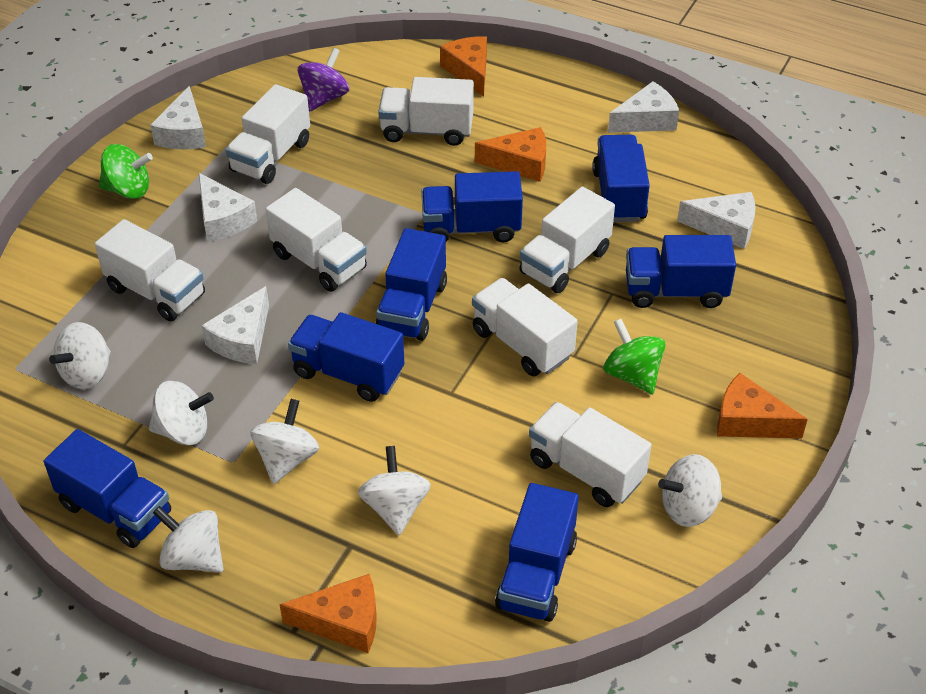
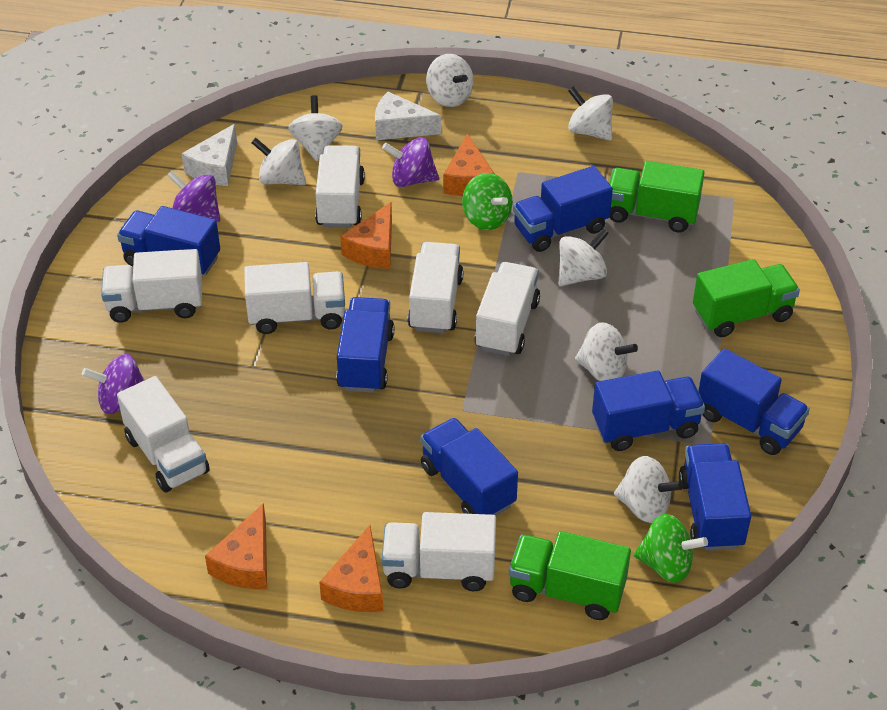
green truck: none = 0 -> [509,531,631,620] [609,161,705,232] [693,259,800,337] = 3
purple spinning top: [298,48,349,112] = 1 -> [82,354,145,414] [167,170,220,222] [382,137,439,187] = 3
white cheese: [150,86,206,150] [199,173,257,242] [201,286,269,364] [608,81,679,133] [677,192,756,249] = 5 -> [181,124,237,186] [375,92,441,140] = 2
white spinning top: [49,322,111,389] [149,381,214,445] [153,506,223,573] [250,399,319,484] [358,446,431,535] [658,454,722,527] = 6 -> [251,138,306,185] [288,95,343,161] [426,54,474,107] [558,229,609,286] [568,87,613,141] [575,322,638,381] [614,456,683,523] = 7

